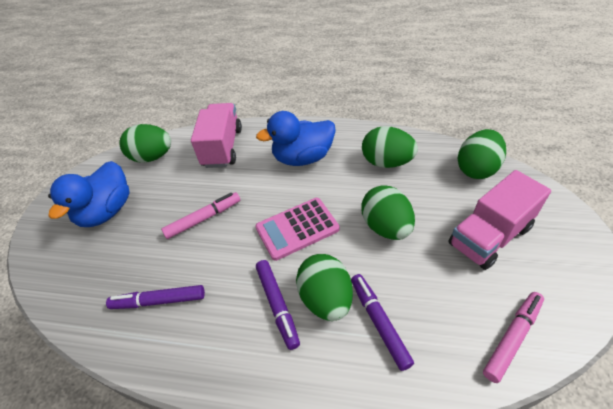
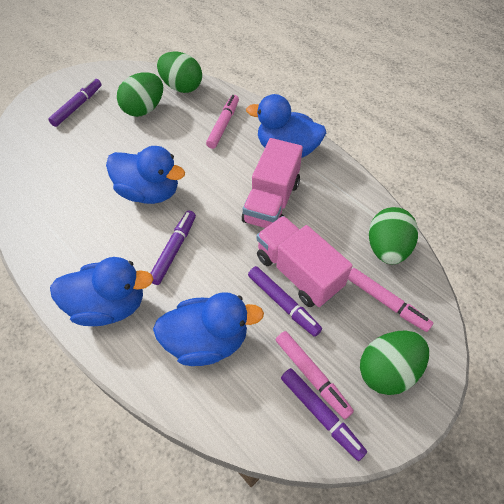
blue duck: [48,161,130,227] [256,111,336,166] = 2 -> [50,257,154,326] [106,146,185,204] [153,292,264,366] [246,94,326,158] = 4
green egg: [119,124,171,163] [296,254,353,321] [361,185,415,240] [362,126,418,168] [458,129,506,179] = 5 -> [117,72,163,117] [157,51,202,93] [360,330,429,395] [369,207,418,264] = 4
pink calculator: [255,198,339,261] = 1 -> none = 0
pink marker: [161,192,240,239] [483,292,544,383] = 2 -> [206,95,239,149] [276,331,354,419] [348,268,433,332] = 3
purple marker: [106,285,205,309] [256,260,300,350] [351,274,414,371] = 3 -> [48,79,102,127] [150,211,196,285] [248,266,322,337] [281,368,367,461] = 4

